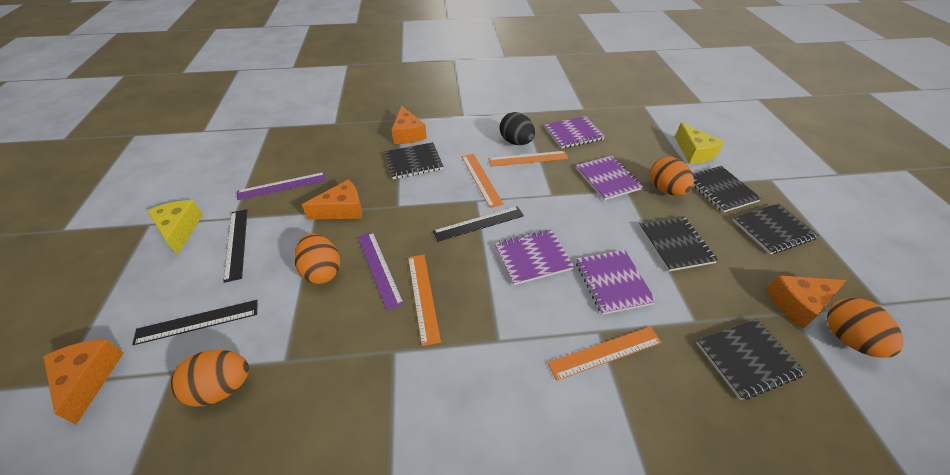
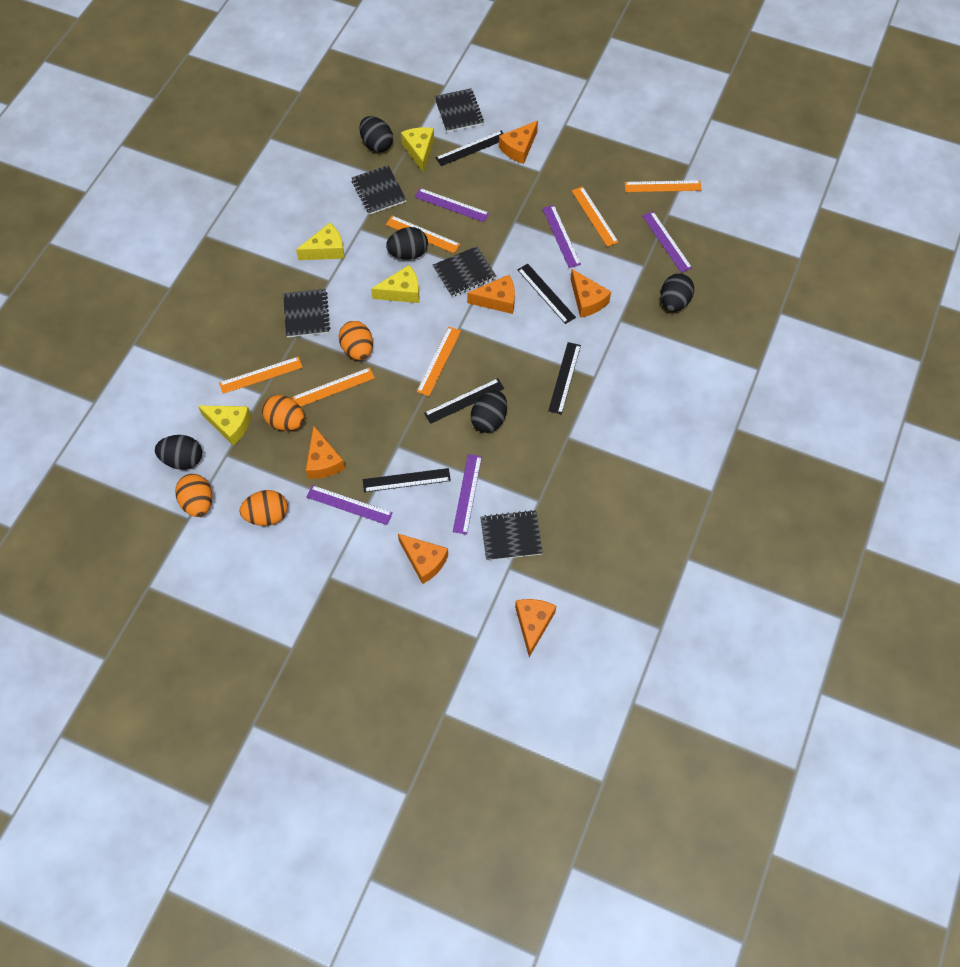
black egg: [499,112,535,145] = 1 -> [155,435,202,470] [359,116,393,152] [386,227,428,260] [471,391,507,433] [661,273,694,312] = 5
black ruler: [132,300,258,345] [223,209,247,283] [433,206,524,242] = 3 -> [363,468,451,492] [424,378,504,424] [436,131,504,166] [518,264,576,324] [548,342,581,415] = 5
orange cheese: [43,340,124,424] [302,179,362,219] [392,106,427,144] [766,275,846,329] = 4 -> [306,425,345,479] [398,534,448,584] [467,275,515,314] [499,121,538,164] [515,599,556,657] [571,269,611,318] = 6
orange ruler: [408,255,441,346] [462,154,503,208] [488,151,568,167] [548,327,662,381] = 4 -> [219,357,303,394] [292,367,375,407] [386,216,460,253] [417,327,461,396] [572,186,618,247] [624,180,702,192] = 6
purple notebook: [495,229,574,285] [545,116,605,148] [576,156,643,200] [576,250,656,315] = 4 -> none = 0
purple ruler: [237,172,327,200] [358,232,404,311] = 2 -> [306,485,393,525] [415,188,489,222] [453,454,482,535] [542,205,581,268] [642,211,692,273] = 5
yellow cheese: [147,200,203,255] [675,123,724,164] = 2 -> [198,406,251,446] [296,223,345,260] [371,265,419,303] [401,127,434,173] = 4

